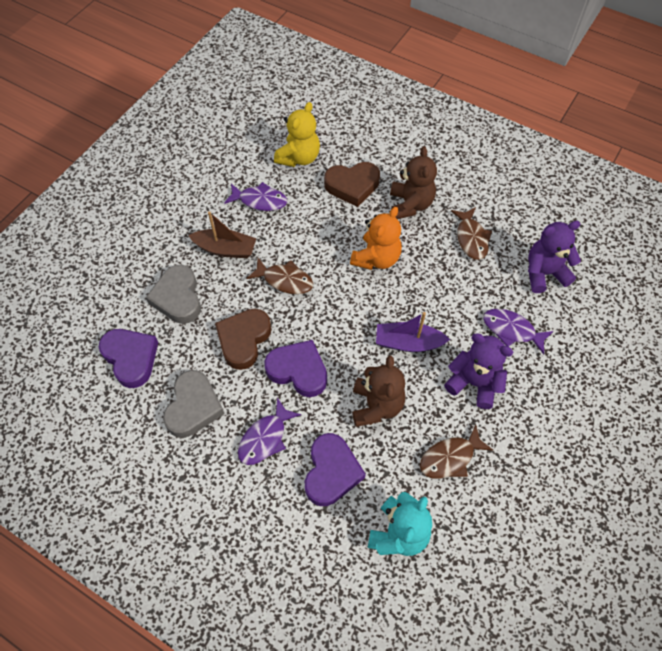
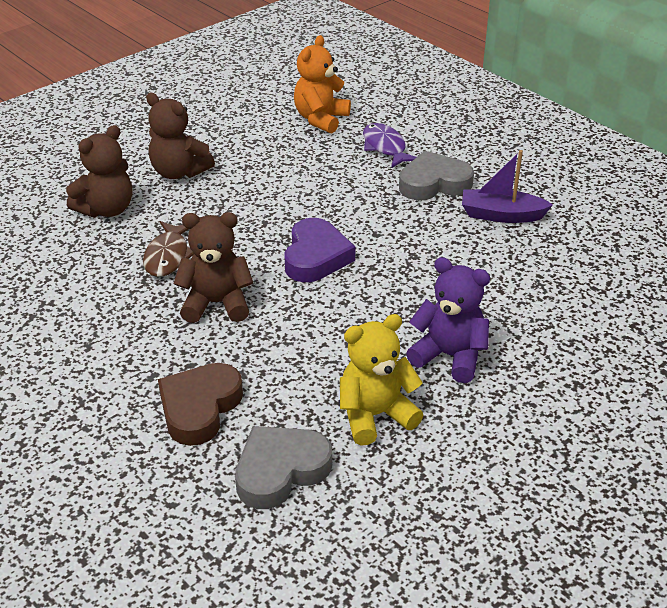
brown boat: [188,211,256,258] = 1 -> none = 0
brown fish: [247,258,313,294] [420,425,493,479] [451,207,492,260] = 3 -> [143,221,194,277] = 1
brown heart: [215,309,272,370] [324,162,380,207] = 2 -> [158,363,243,446] = 1
brown teddy bear: [352,356,405,427] [390,146,437,219] = 2 -> [66,125,132,218] [146,93,215,179] [173,212,253,323] = 3
purple fish: [224,182,287,211] [238,397,301,465] [483,309,553,355] = 3 -> [363,123,416,168] = 1
purple heart: [99,329,158,388] [264,340,327,397] [305,433,366,506] = 3 -> [284,218,355,282] = 1
purple teddy bear: [444,333,513,409] [528,221,581,293] = 2 -> [406,257,490,383] = 1
turquoise teddy bear: [368,492,432,556] = 1 -> none = 0

